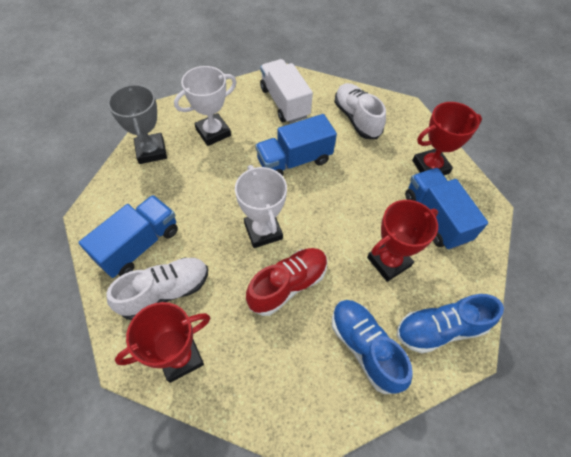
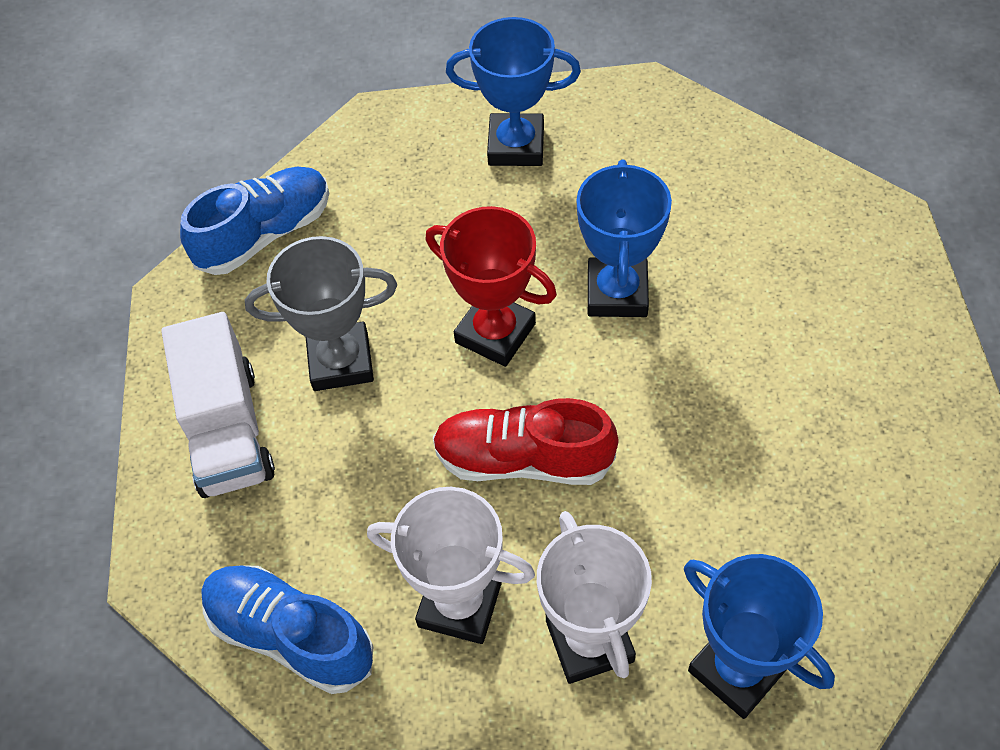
blue trophy: none = 0 -> [446,17,581,166] [576,160,672,317] [684,554,835,719] = 3
blue truck: [78,195,178,278] [255,114,337,176] [405,168,488,250] = 3 -> none = 0
red trophy: [115,302,211,383] [367,200,438,282] [412,102,482,175] = 3 -> [425,206,557,367] = 1
white shoe: [107,258,208,320] [334,83,386,139] = 2 -> none = 0

